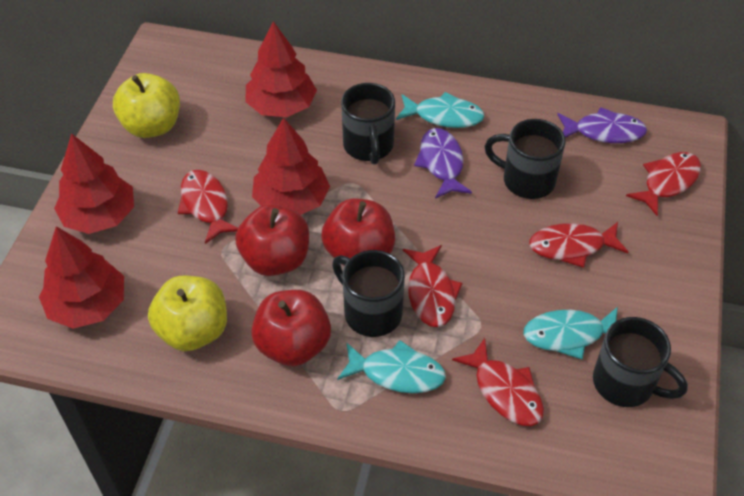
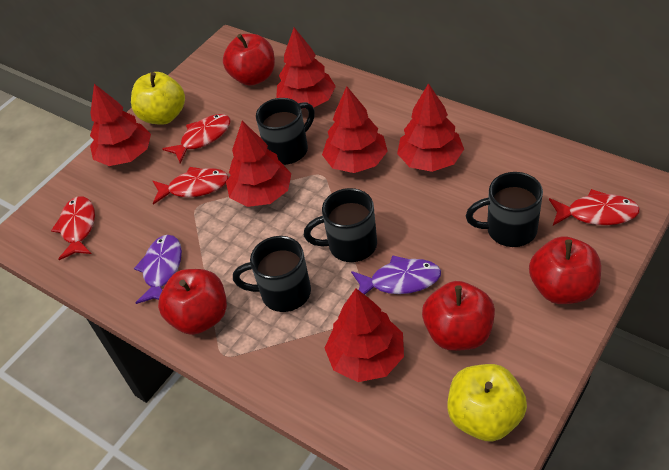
red apple: [235,204,309,276] [251,290,331,366] [321,198,395,266] = 3 -> [158,269,227,335] [223,34,275,86] [422,281,495,351] [529,237,601,304] = 4
red fish: [178,170,238,244] [403,245,463,327] [452,338,544,426] [529,222,628,268] [626,152,701,216] = 5 -> [51,196,95,260] [153,167,229,205] [162,114,231,163] [549,189,640,226] = 4
red tree: [39,226,124,329] [54,133,134,234] [245,21,317,117] [252,117,330,215] = 4 -> [90,84,151,166] [226,121,291,207] [276,27,336,109] [322,86,388,173] [325,288,404,382] [397,83,464,172] = 6
turquoise fish: [337,340,446,393] [396,92,485,128] [523,307,618,359] = 3 -> none = 0

